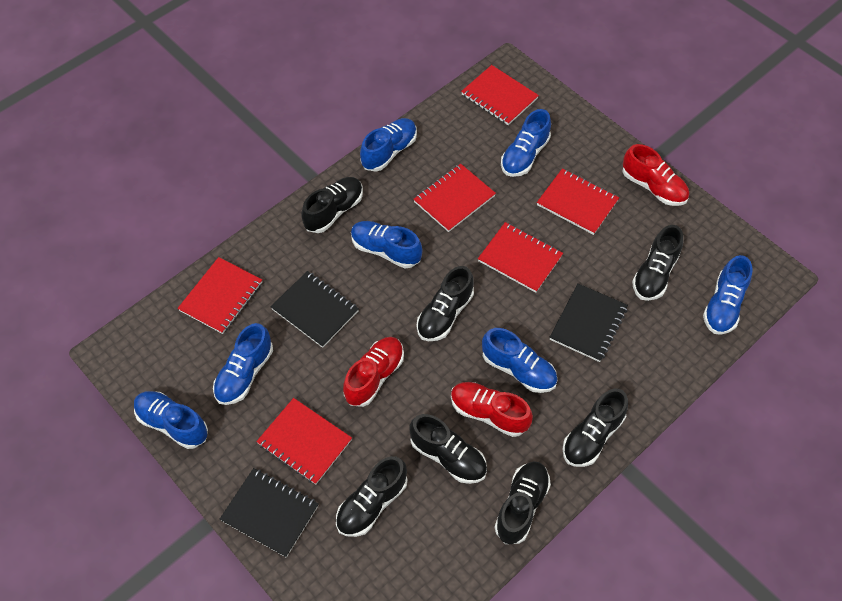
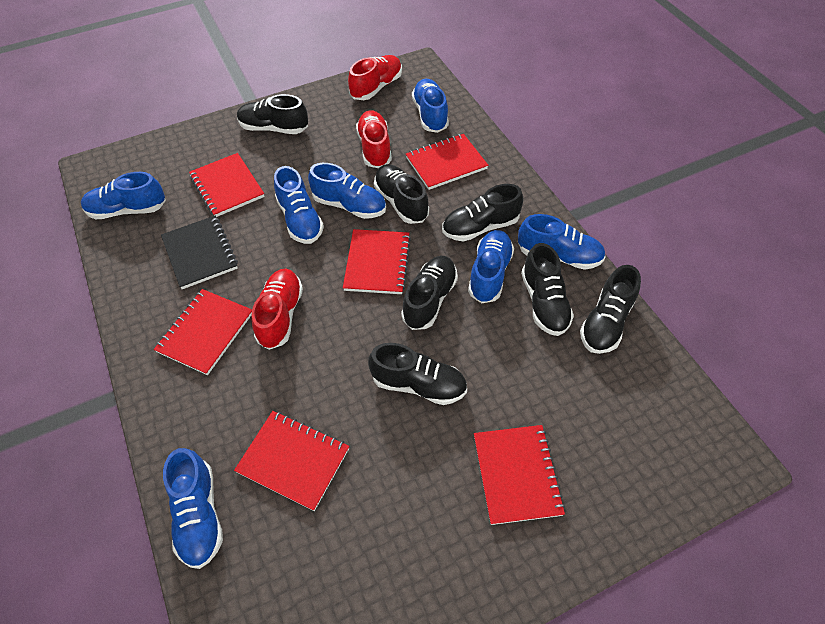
black notebook: [220,468,319,558] [271,271,359,348] [549,284,628,362] = 3 -> [161,216,238,289] = 1

